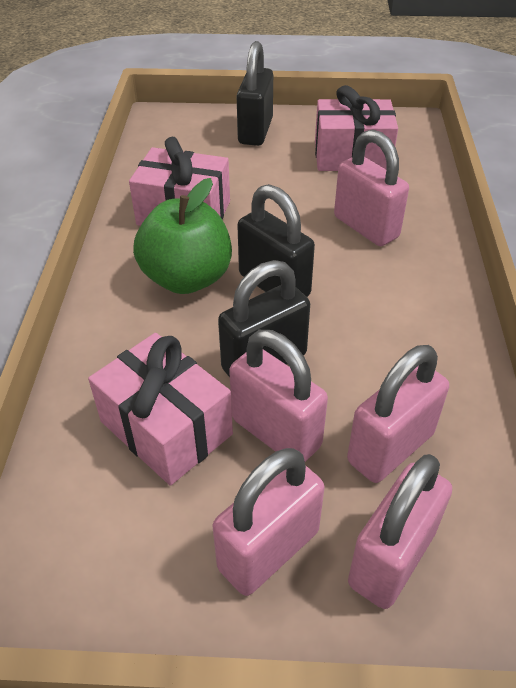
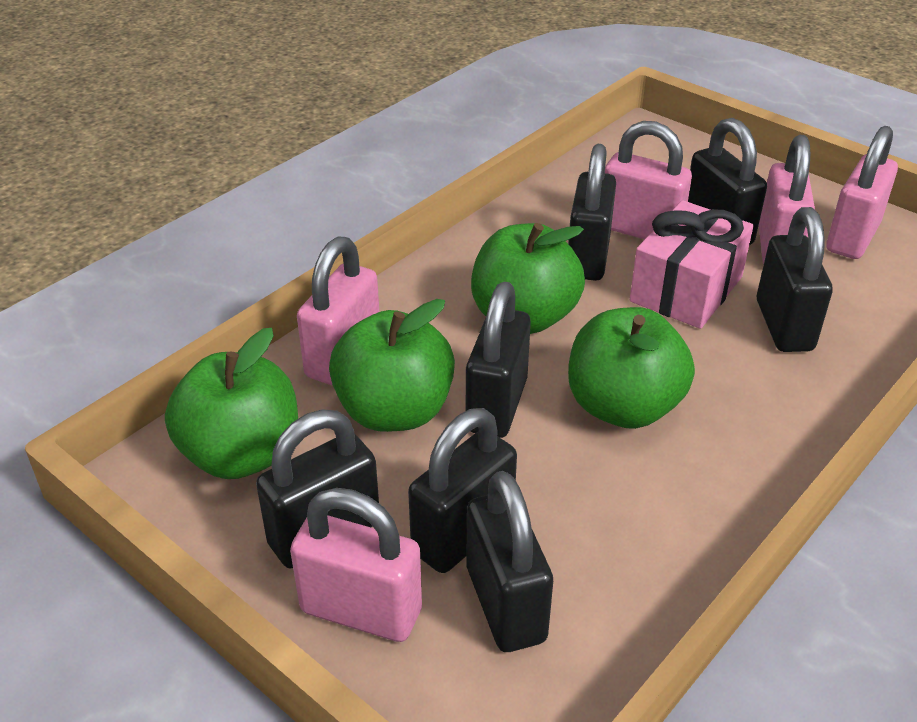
black padlock: [218,260,310,377] [237,41,273,146] [237,184,315,297] = 3 -> [256,410,379,568] [408,408,517,573] [466,282,531,438] [466,471,553,652] [568,144,616,281] [688,118,767,245] [757,207,833,352] = 7
green apple: [133,178,232,294] = 1 -> [165,328,298,479] [329,299,455,432] [471,223,585,334] [568,307,695,429] = 4
pink gift: [88,333,233,485] [129,137,230,226] [315,85,398,171] = 3 -> [630,200,754,329] = 1

